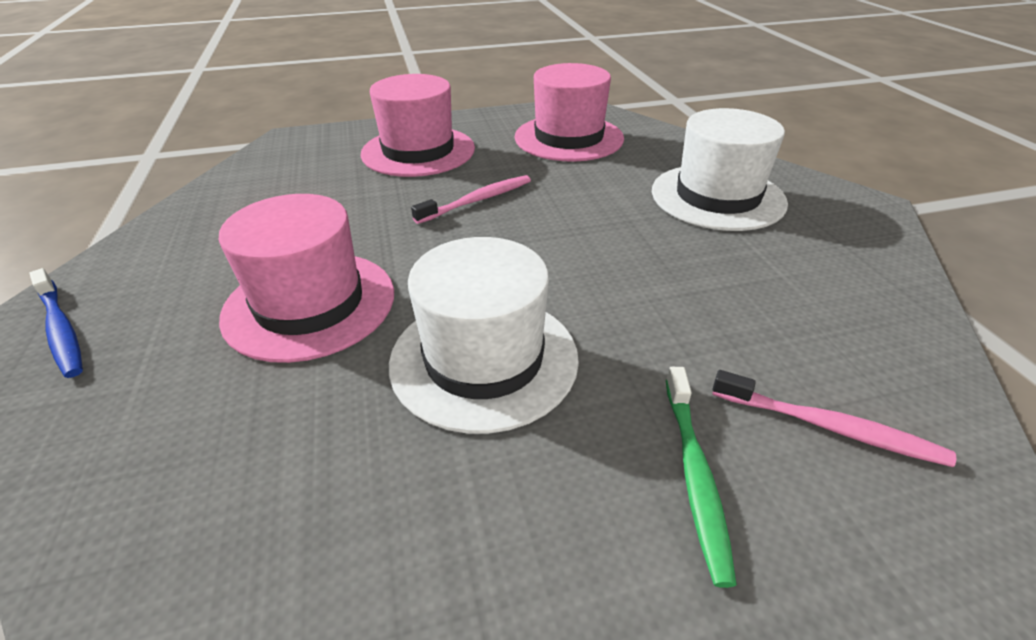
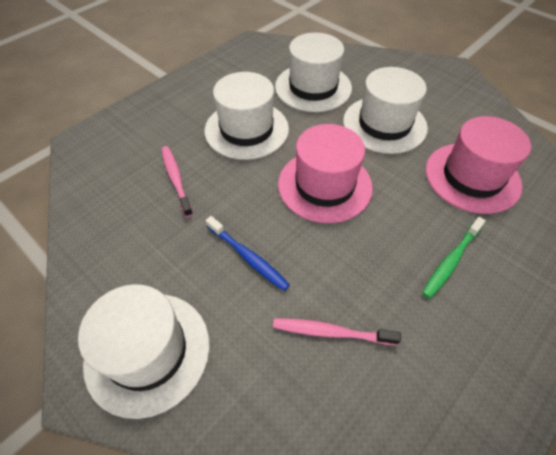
pink hat: [219,194,394,363] [361,74,475,177] [515,63,624,162] = 3 -> [278,124,373,223] [426,116,531,214] = 2
white hat: [389,237,579,434] [652,108,788,231] = 2 -> [78,284,210,419] [204,72,289,160] [275,33,352,112] [343,67,428,154] = 4

